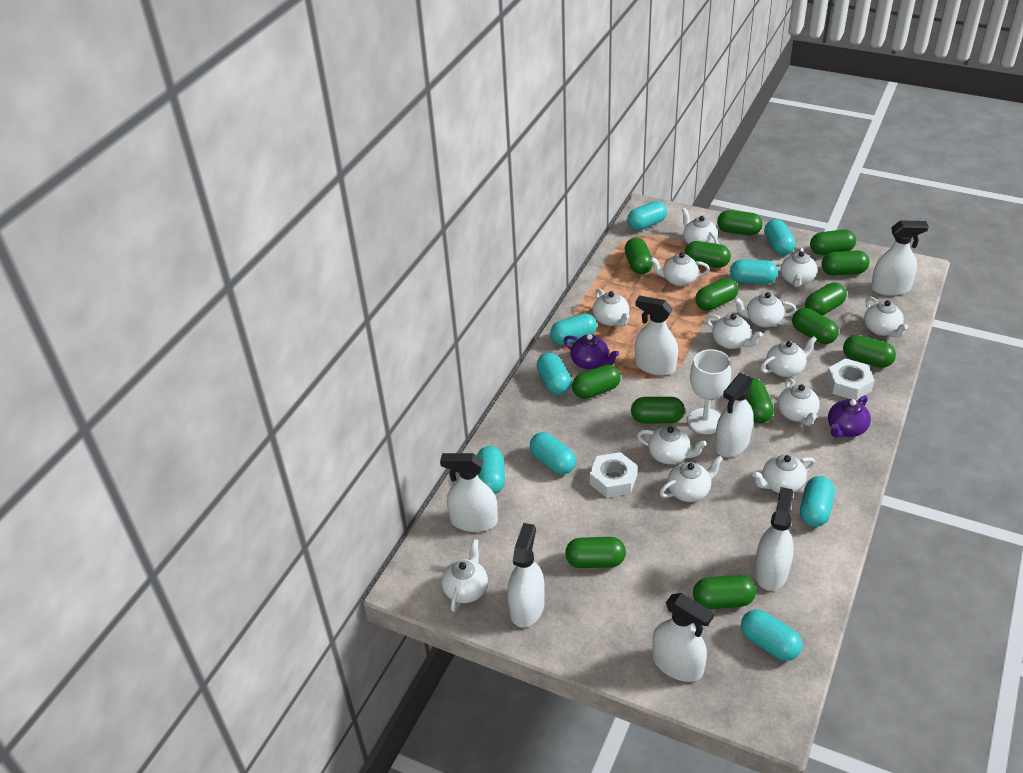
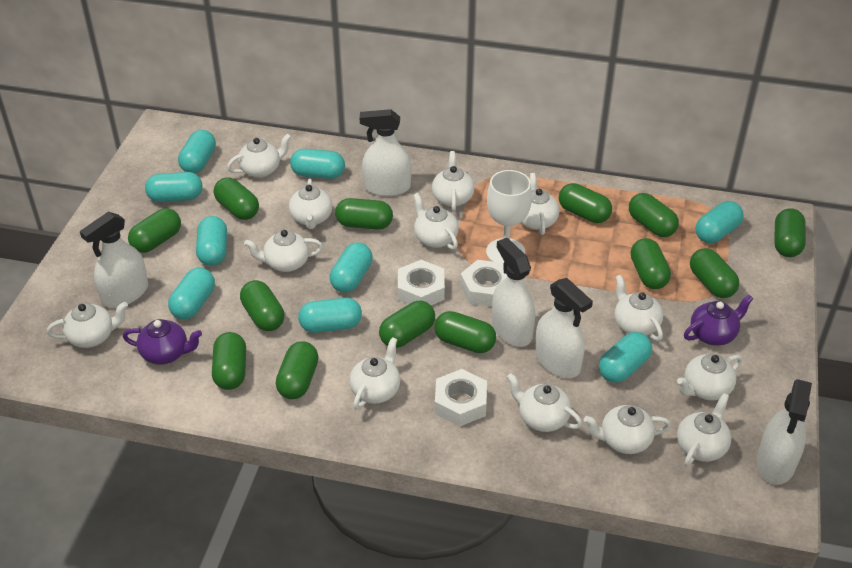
green capsule: [565,537,626,568] [572,364,621,399] [625,238,653,274] [631,397,685,423] [685,241,731,268] [693,575,756,609] [695,278,738,311] [717,210,762,235] [746,378,774,423] [792,308,839,344] [805,282,847,315] [810,229,856,255] [822,250,870,275] [843,335,896,368] = 14 -> [128,208,181,253] [212,332,246,390] [214,177,259,220] [240,280,284,331] [276,341,319,399] [335,198,393,230] [379,301,435,348] [434,311,496,353] [559,183,612,223] [629,193,679,237] [631,238,671,289] [690,248,739,298] [774,208,806,257] = 13
white nut: [590,452,638,498] [827,358,874,400] = 2 -> [398,260,445,305] [435,369,487,427] [460,260,507,307] = 3
white spray bottle: [440,453,498,532] [507,523,545,628] [635,295,678,376] [652,593,714,682] [715,373,754,457] [754,487,794,591] [871,220,929,296] = 7 -> [80,212,148,308] [360,109,411,196] [492,238,535,347] [535,278,593,378] [757,379,812,485] = 5

